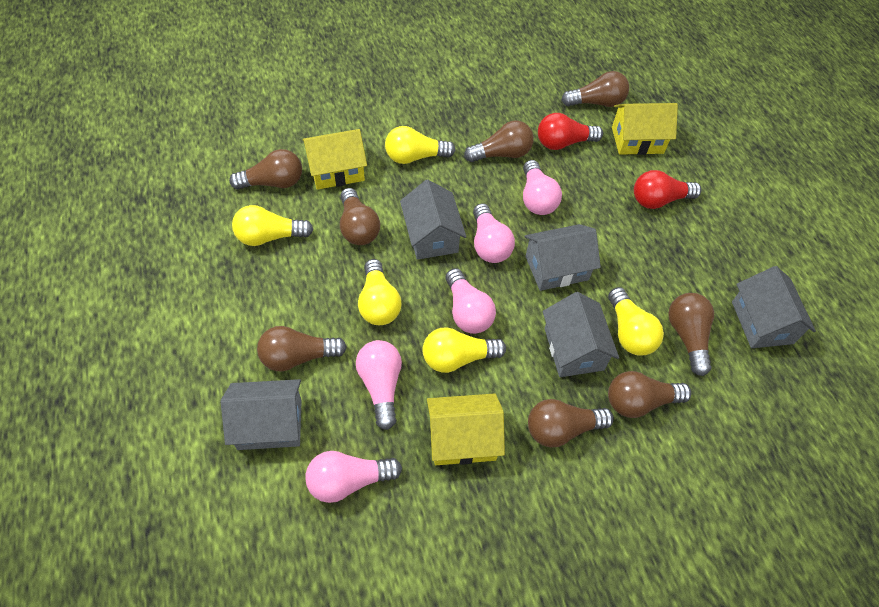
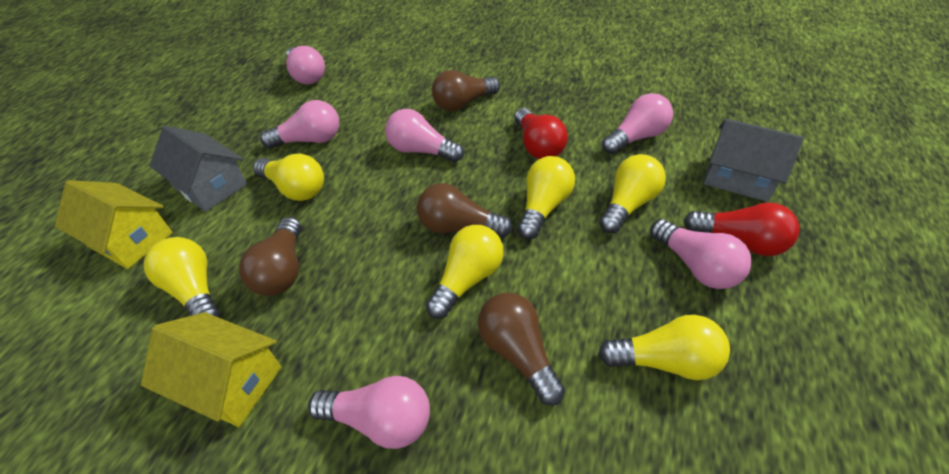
brown light bulb: [229,149,302,190] [257,326,347,371] [340,188,380,245] [464,121,534,162] [528,399,614,448] [561,71,629,107] [608,371,691,418] [668,293,714,376] = 8 -> [239,217,301,296] [417,183,513,238] [432,70,500,111] [478,293,565,406] = 4
grey house: [221,379,302,450] [400,180,466,260] [524,224,601,291] [543,292,619,377] [732,266,816,348] = 5 -> [149,126,247,212] [704,119,804,202] = 2
pink light bulb: [306,451,402,503] [356,340,402,430] [446,268,496,334] [473,203,515,263] [523,160,562,215] = 5 -> [260,100,339,148] [286,46,325,84] [308,376,430,449] [385,109,464,162] [602,93,673,154] [650,219,752,289] = 6
yellow house: [302,129,367,190] [427,393,505,465] [612,103,678,155] = 3 -> [55,180,173,269] [141,312,281,427] = 2
yellow light bulb: [232,205,313,246] [358,259,402,325] [385,126,455,164] [422,328,506,373] [608,287,664,356] = 5 -> [144,237,220,318] [253,154,324,201] [426,225,504,319] [517,156,575,239] [598,315,730,380] [599,154,666,233] = 6

